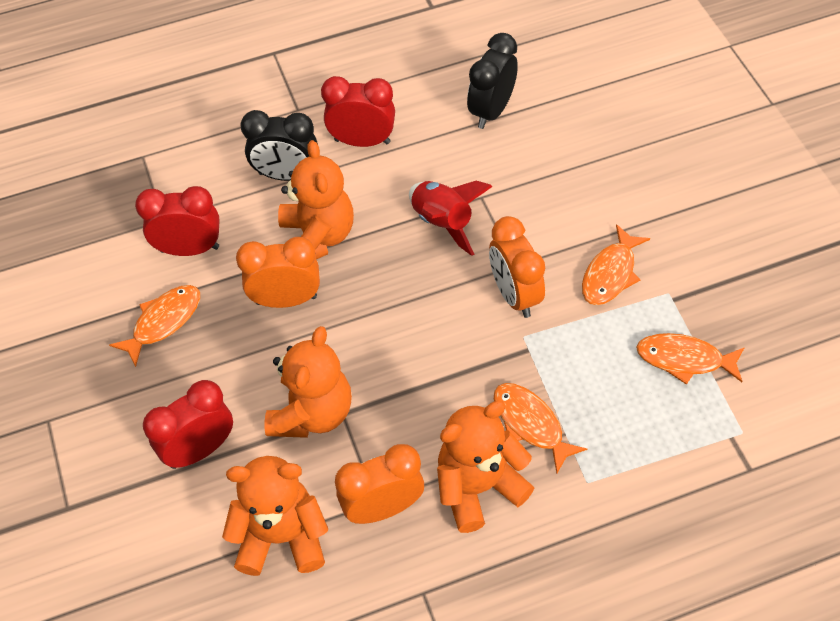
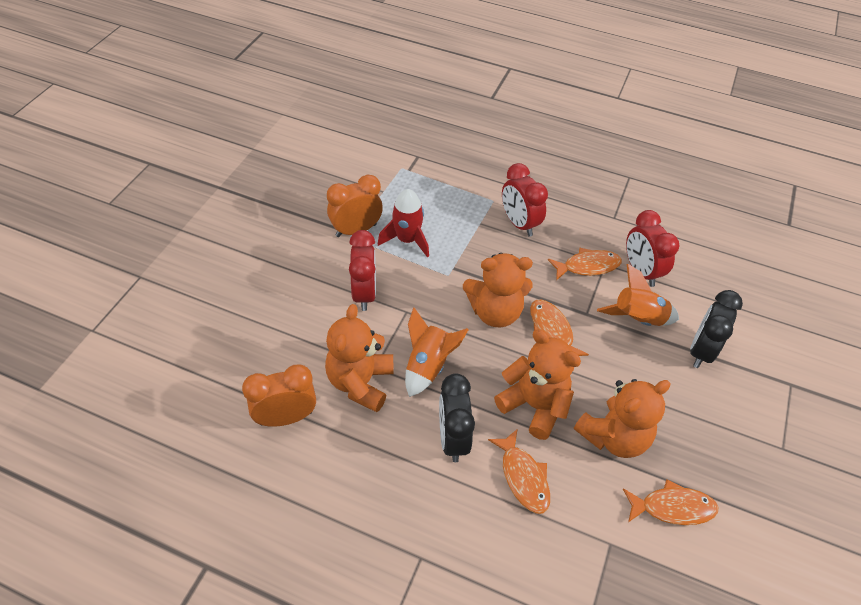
orange clock: [236,237,320,308] [335,444,424,524] [489,216,545,318] = 3 -> [242,364,316,427] [327,175,383,237] = 2
orange rocket: none = 0 -> [405,307,469,397] [597,264,679,326] = 2

